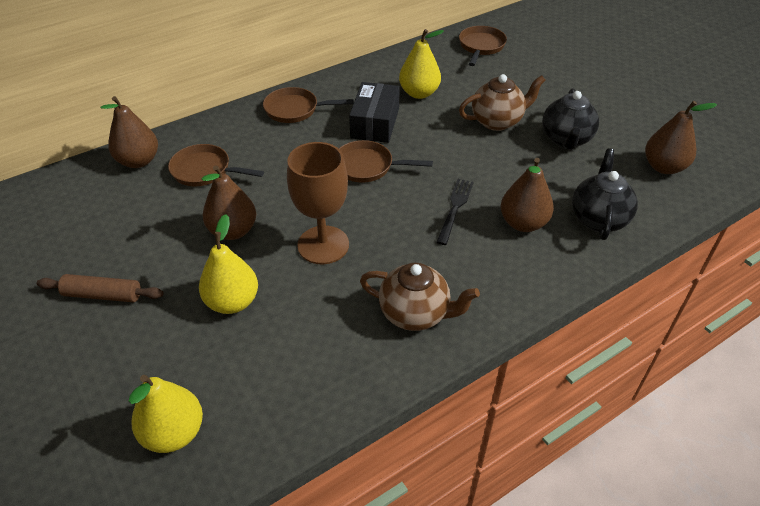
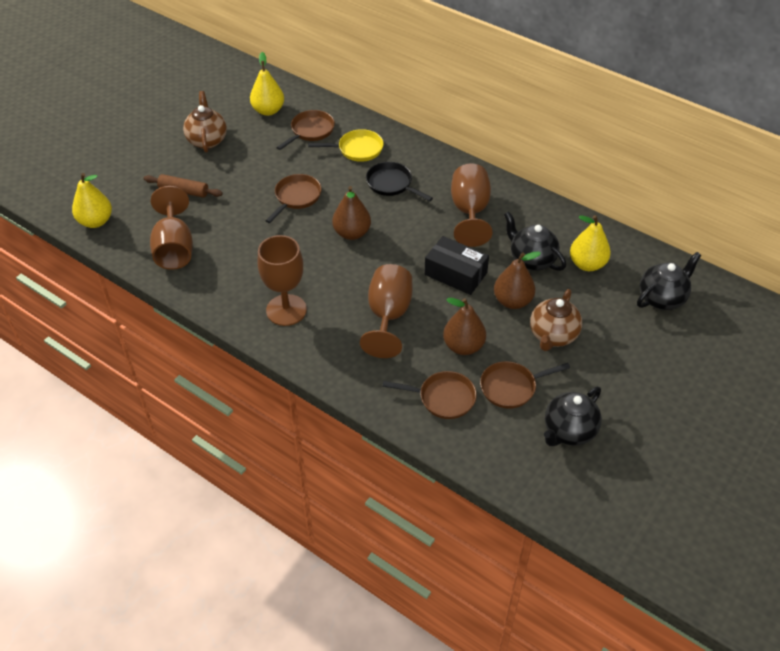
black fork: [436,179,474,245] = 1 -> none = 0
black pan: none = 0 -> [366,162,433,201] = 1
black teapot: [542,88,599,150] [572,148,638,240] = 2 -> [504,211,566,271] [544,387,602,446] [637,252,701,310] = 3
brown goblet: [287,142,349,264] = 1 -> [150,186,193,270] [257,235,307,326] [360,264,412,358] [451,164,493,247] = 4
brown pear: [100,96,158,168] [202,165,256,240] [501,158,554,232] [645,101,717,174] = 4 -> [332,186,371,240] [443,298,486,355] [494,252,541,309] = 3
yellow pan: none = 0 -> [308,129,384,162] = 1

